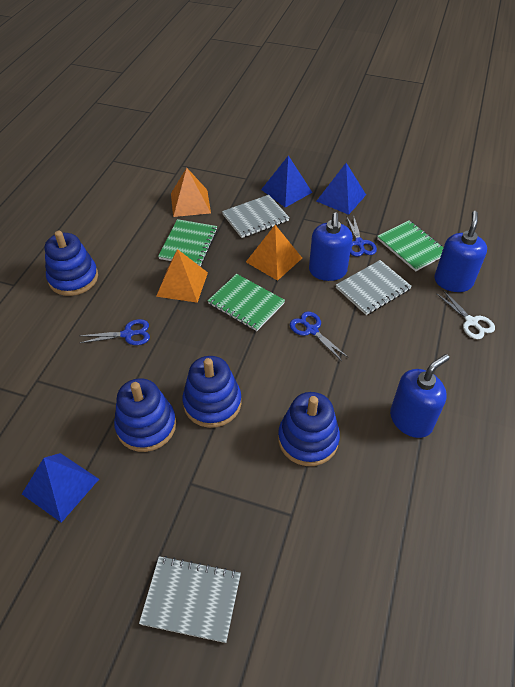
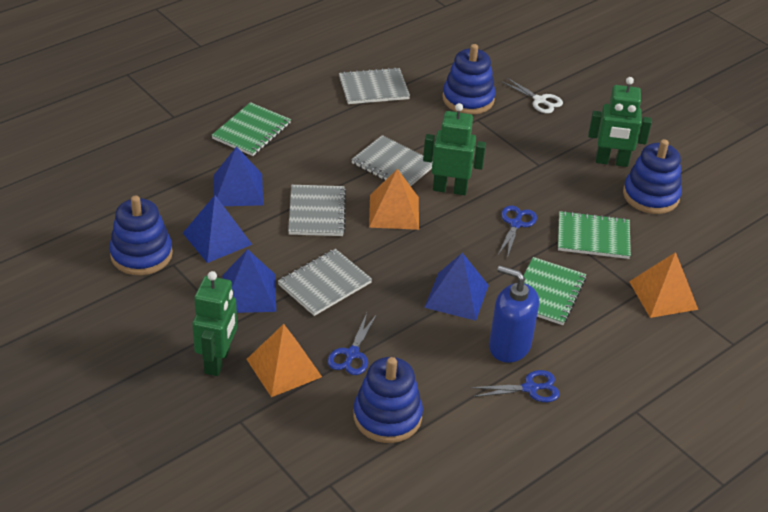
blue pyramid: [22,453,99,523] [261,156,312,208] [316,163,366,215] = 3 -> [183,195,253,263] [214,146,263,206] [222,249,276,313] [424,253,489,321] = 4
blue soap dispenser: [309,212,353,281] [390,354,449,438] [434,211,487,292] = 3 -> [489,266,539,363] = 1
green robot: none = 0 -> [192,271,237,376] [423,103,486,195] [588,77,652,167] = 3
grey notebook: [139,556,241,643] [222,195,290,238] [336,260,412,315] = 3 -> [278,249,372,316] [288,185,346,236] [339,67,410,104] [351,135,433,186] = 4

